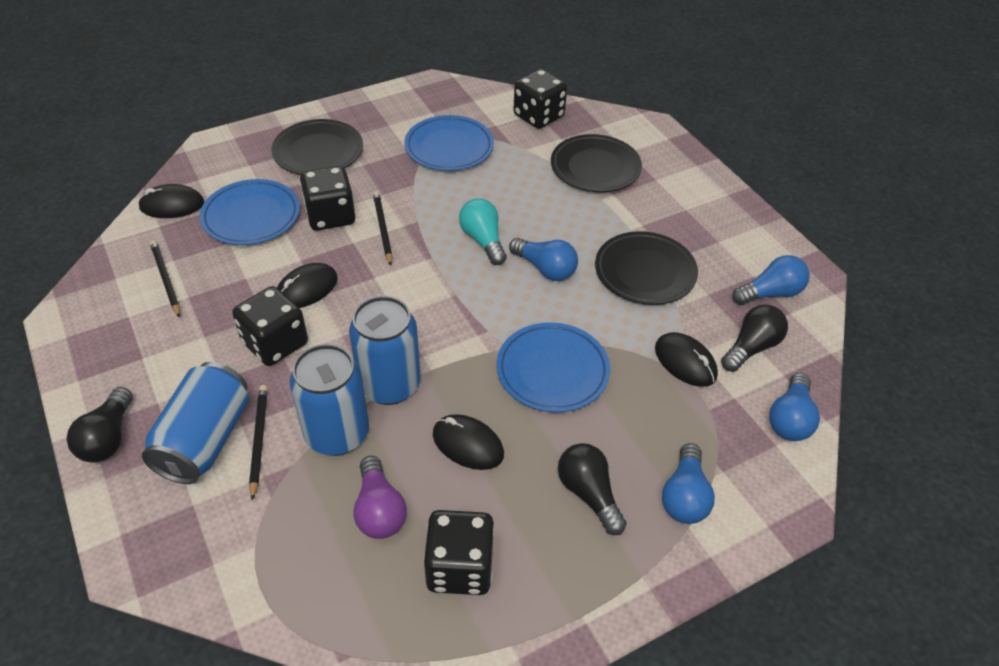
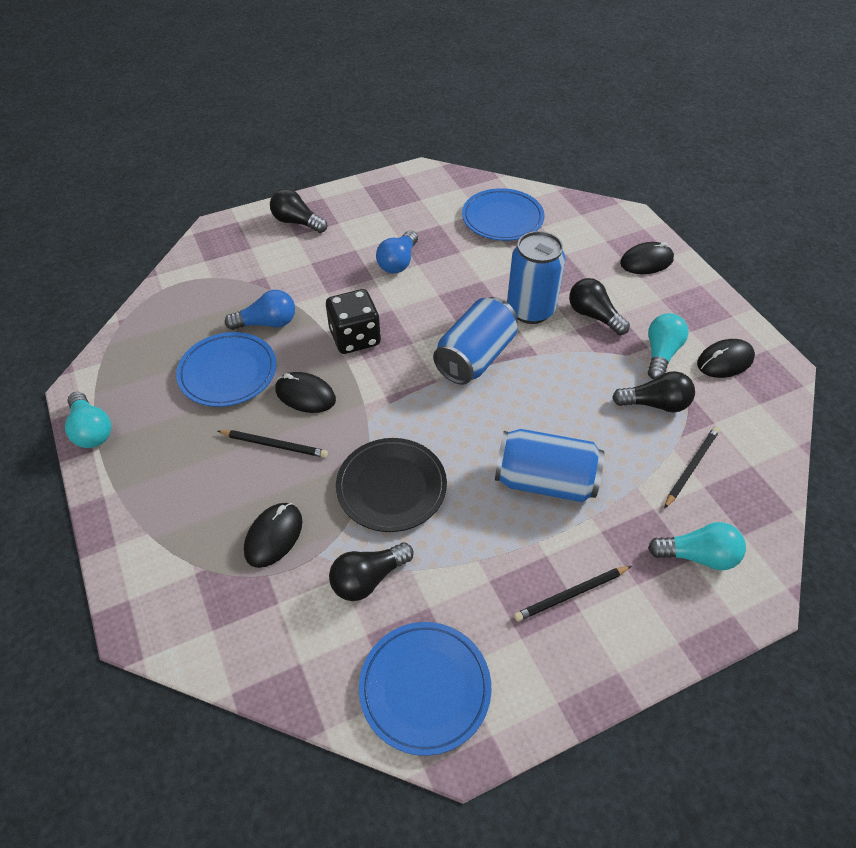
black dice: [232,286,308,366] [300,166,355,231] [423,510,495,595] [513,69,567,129] = 4 -> [326,289,381,354] = 1
black light bulb: [67,387,133,463] [558,443,627,535] [721,304,788,372] = 3 -> [270,189,327,233] [329,542,414,601] [569,278,630,335] [612,371,695,413] = 4
black plate: [271,119,363,175] [551,134,642,192] [595,231,698,305] = 3 -> [336,438,447,532] = 1
blue light bulb: [509,238,578,281] [662,443,715,524] [732,255,810,305] [769,373,820,441] = 4 -> [225,290,295,330] [376,231,418,274] = 2
purple light bulb: [353,456,407,539] = 1 -> none = 0
turquoise light bulb: [459,198,507,265] = 1 -> [65,392,112,448] [648,313,689,380] [648,522,746,570] = 3

